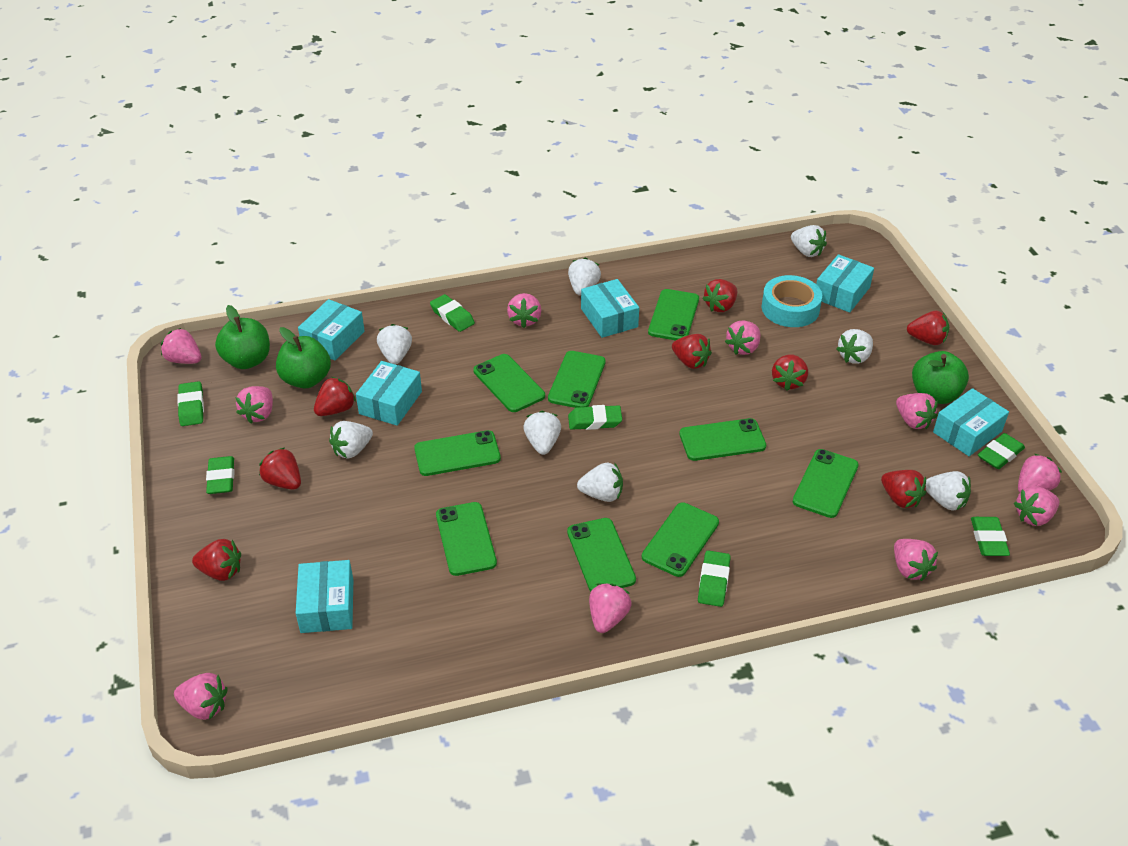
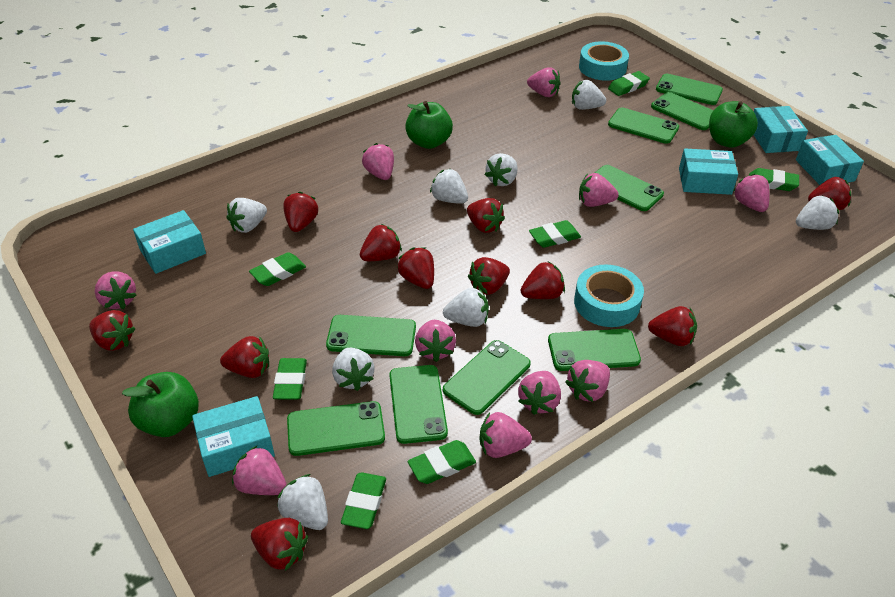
red strawberry: [192,539,241,581] [259,448,301,490] [314,377,356,416] [672,334,712,369] [702,279,737,312] [772,355,808,391] [881,470,926,508] [907,311,949,345] = 8 -> [89,310,136,351] [220,336,269,378] [251,518,308,571] [283,192,318,232] [360,224,402,261] [397,248,434,289] [467,198,505,233] [468,257,510,295] [521,261,565,299] [648,306,697,346] [808,177,851,210] = 11
turquoise box: [296,560,353,633] [298,299,365,361] [356,361,422,426] [581,279,639,338] [816,254,874,313] [933,388,1009,456] = 6 -> [133,210,206,274] [192,396,275,477] [679,149,738,195] [754,106,808,153] [796,135,864,185] = 5
turquoise tape: [762,275,822,327] = 1 -> [574,265,644,327] [579,41,629,81] = 2

